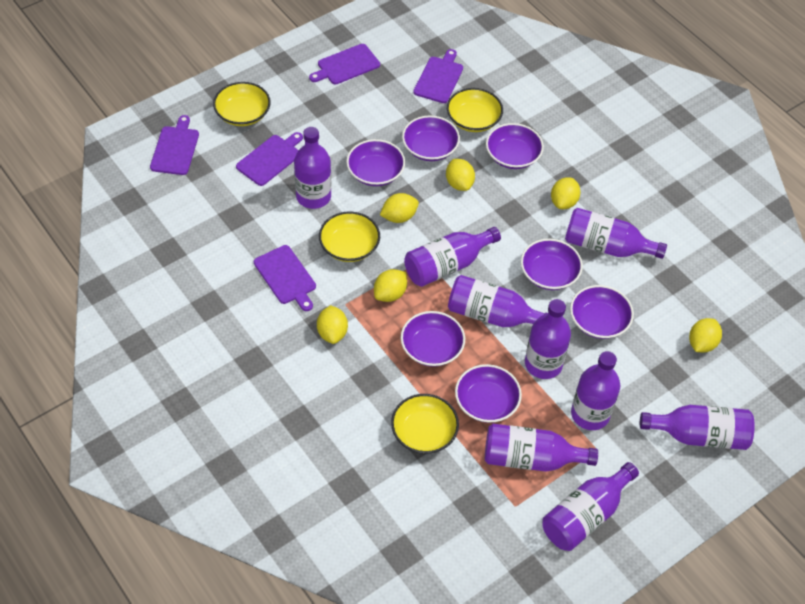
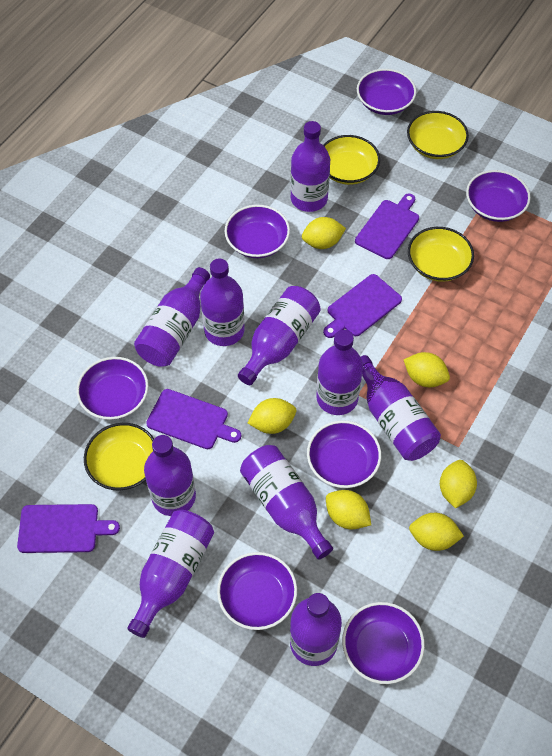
purple bottle: [294,127,331,209] [404,227,501,287] [448,275,547,327] [485,424,598,472] [525,299,571,379] [542,462,639,551] [565,208,667,259] [571,351,620,430] [640,405,755,450] = 9 -> [127,510,214,638] [134,267,210,367] [144,435,196,516] [200,258,245,346] [238,286,321,385] [240,445,333,560] [290,121,330,212] [290,593,342,666] [316,330,363,415] [361,355,441,461] = 10
purple cutting board: [150,115,199,175] [236,132,303,186] [254,245,316,311] [309,44,380,85] [413,49,463,103] = 5 -> [17,504,120,553] [146,389,241,449] [323,274,402,338] [355,194,419,259] = 4

